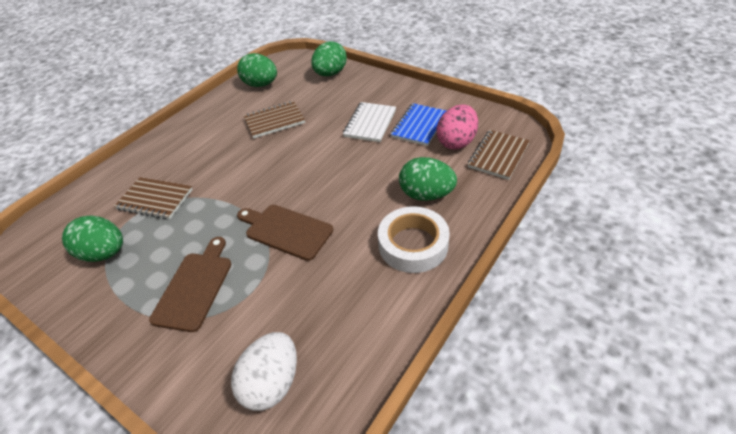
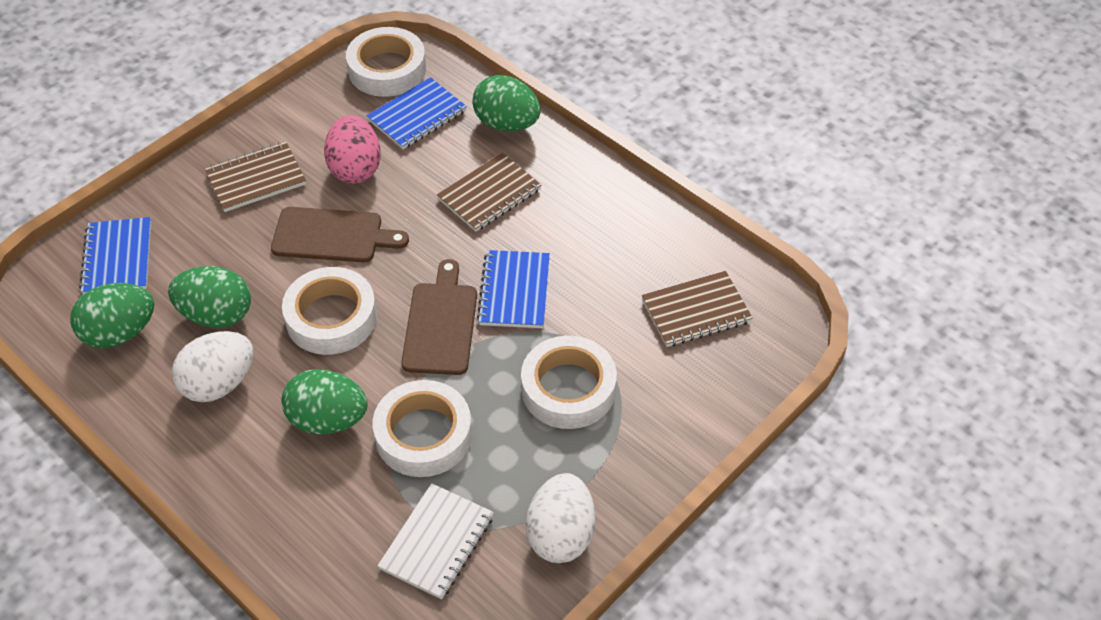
blue notebook: [391,103,446,146] = 1 -> [79,217,151,294] [367,77,467,149] [477,250,550,328] = 3
white egg: [231,332,297,411] = 1 -> [172,331,253,402] [526,473,595,563] = 2
white tape: [378,206,450,273] = 1 -> [282,267,377,355] [346,27,426,97] [373,380,472,477] [521,335,617,429] = 4

